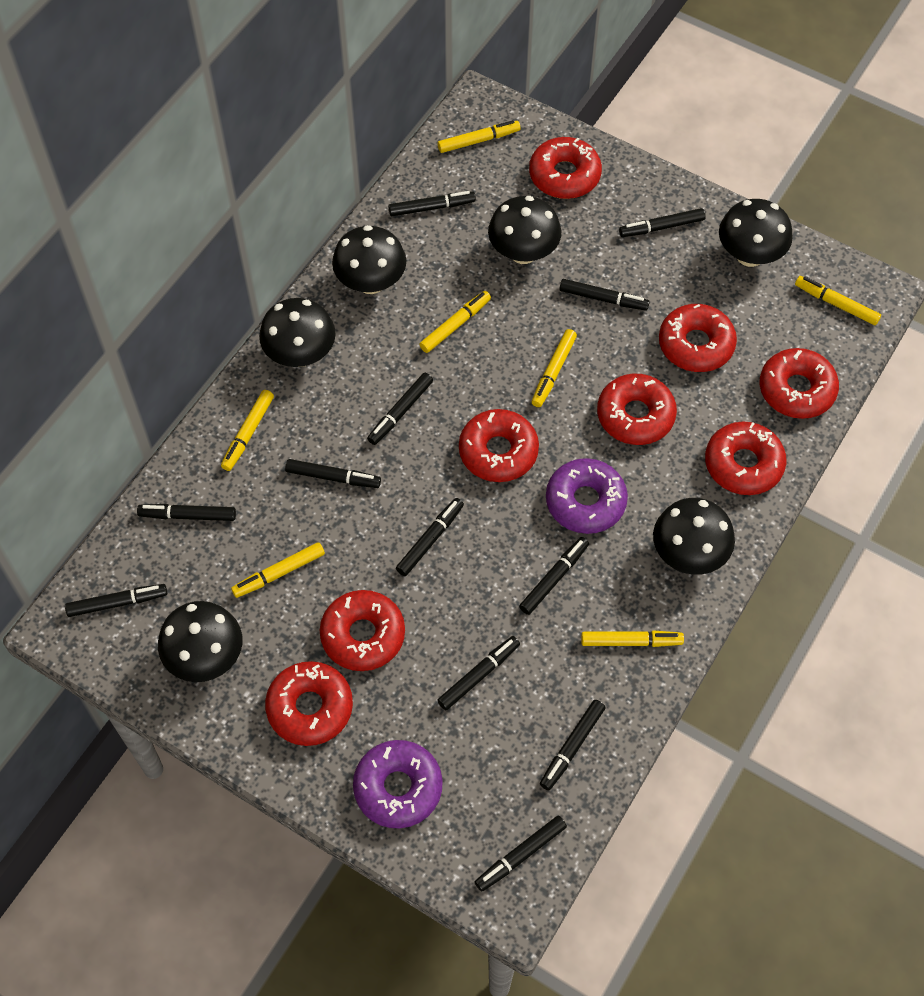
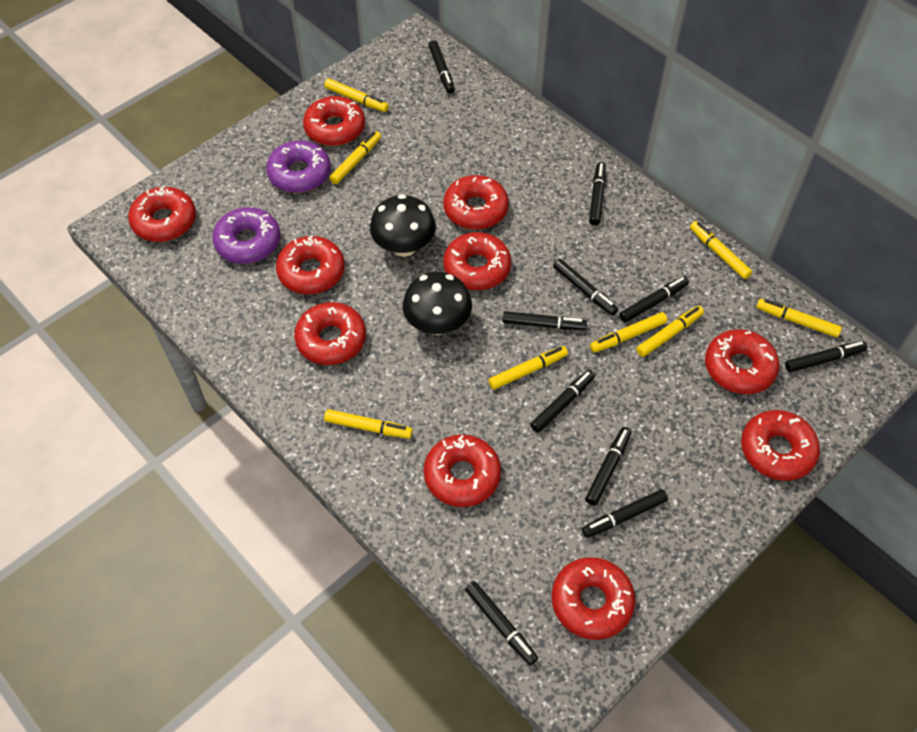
black marker: [65,584,167,617] [137,504,236,521] [285,459,381,488] [367,373,433,445] [388,191,476,216] [396,498,464,576] [437,636,520,710] [475,816,567,891] [519,537,589,615] [540,700,606,790] [559,279,650,311] [619,208,706,237] = 12 -> [428,41,455,94] [465,581,538,665] [502,311,587,330] [530,370,595,433] [553,259,618,316] [582,489,668,538] [585,427,631,506] [589,162,606,225] [619,276,689,322] [785,341,867,372] = 10
black mushroom: [158,601,242,682] [259,298,336,367] [332,225,406,294] [488,196,561,264] [653,498,735,575] [719,199,793,267] = 6 -> [370,194,436,257] [402,272,472,335] = 2
red donut: [265,661,353,746] [320,590,405,671] [459,409,539,482] [529,137,602,199] [597,374,677,445] [659,304,737,372] [705,421,786,495] [759,348,839,419] = 8 -> [128,186,196,242] [276,235,345,294] [294,302,366,365] [303,96,365,146] [424,434,501,507] [443,175,509,230] [443,232,511,290] [552,557,635,640] [705,329,779,394] [741,410,820,481] = 10
yellow marker: [221,390,274,471] [231,542,325,598] [419,291,491,353] [438,120,521,153] [532,329,577,407] [581,630,684,647] [795,276,881,325] = 7 -> [324,78,389,112] [324,409,413,438] [330,131,381,184] [489,346,568,389] [590,312,667,352] [636,306,704,357] [690,221,752,279] [756,299,842,337] = 8

